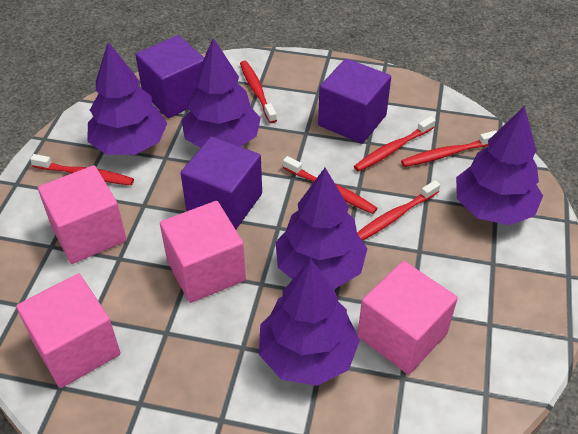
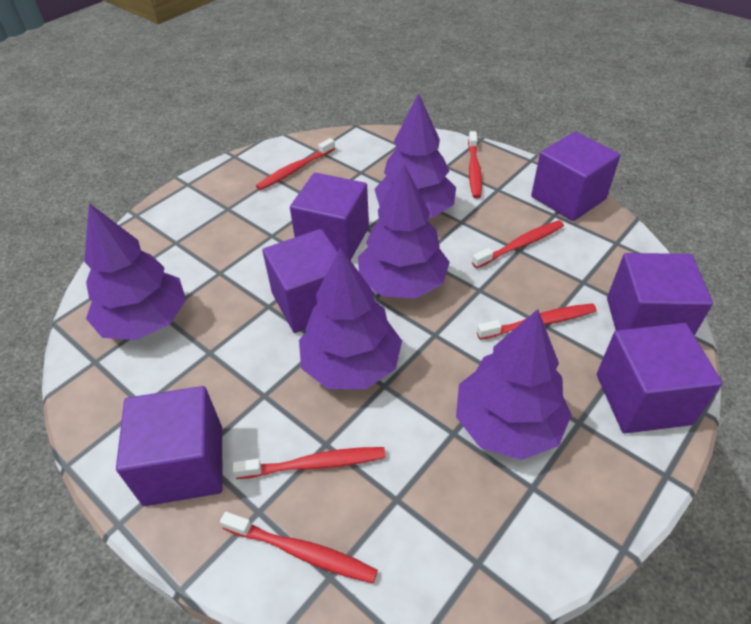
pink cube: [16,274,121,388] [38,165,127,264] [160,201,246,303] [357,261,458,375] = 4 -> none = 0
purple cube: [135,35,204,118] [181,136,262,230] [318,58,391,144] = 3 -> [116,386,223,506] [262,229,338,333] [290,173,369,261] [531,132,620,221] [597,323,722,434] [607,253,713,336] = 6

